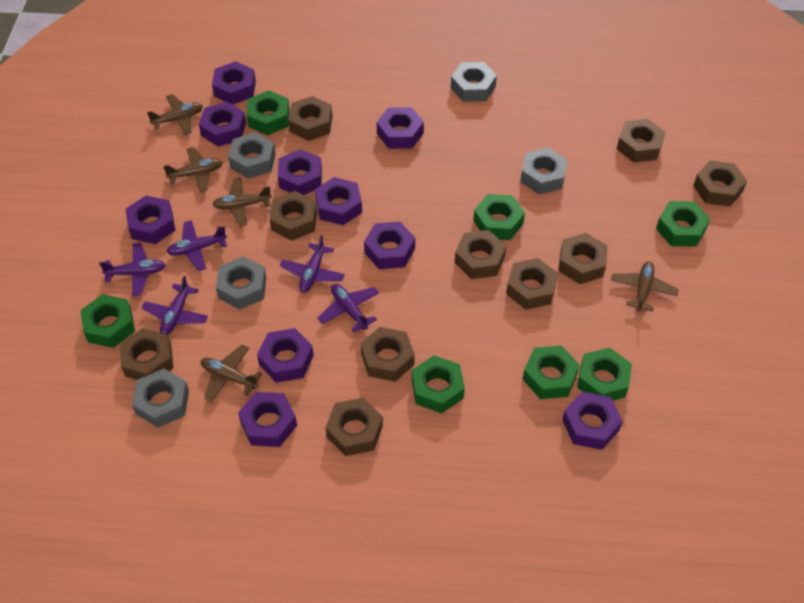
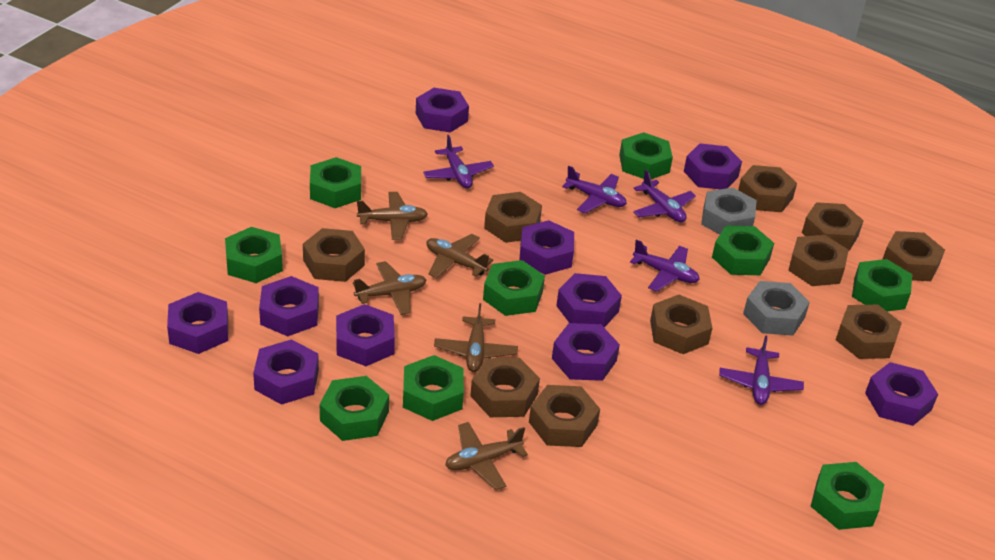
green nut: [80,294,135,348] [246,90,290,135] [412,355,465,413] [473,194,525,240] [523,346,580,399] [577,347,632,401] [656,201,710,247] = 7 -> [225,227,283,283] [310,157,361,208] [320,376,389,441] [403,355,464,421] [483,260,545,316] [619,132,673,179] [712,226,774,275] [811,462,884,530] [852,259,912,311] = 9
grey nut: [132,368,189,428] [216,256,266,310] [228,132,276,179] [451,62,497,102] [520,148,567,194] = 5 -> [701,187,757,235] [743,281,810,336] = 2

